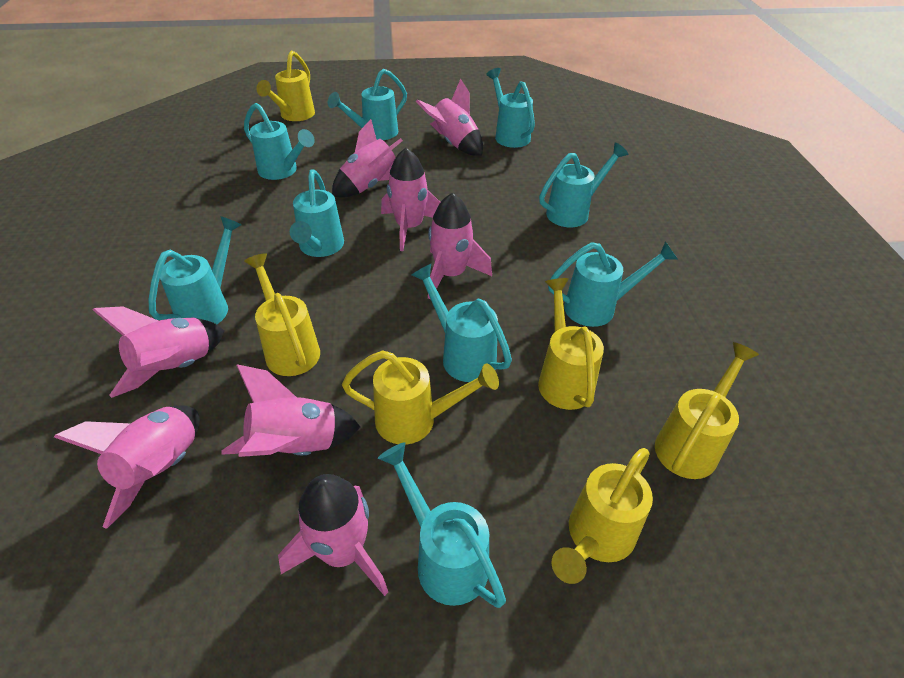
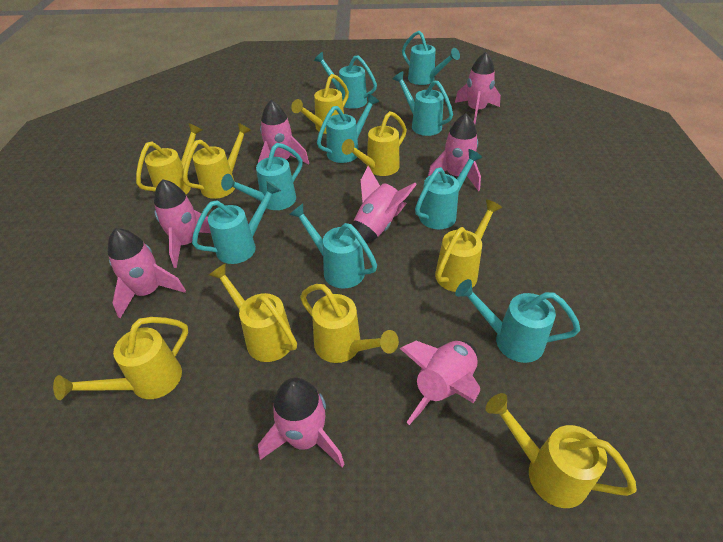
yellow watering can: [244,253,320,376] [256,51,315,121] [342,350,499,445] [538,278,604,410] [551,448,653,584] [655,342,759,479] = 6 -> [53,317,188,400] [136,123,203,194] [183,123,251,199] [209,263,297,362] [291,74,349,134] [300,284,399,363] [342,111,407,176] [435,199,502,292] [486,393,637,508] = 9

